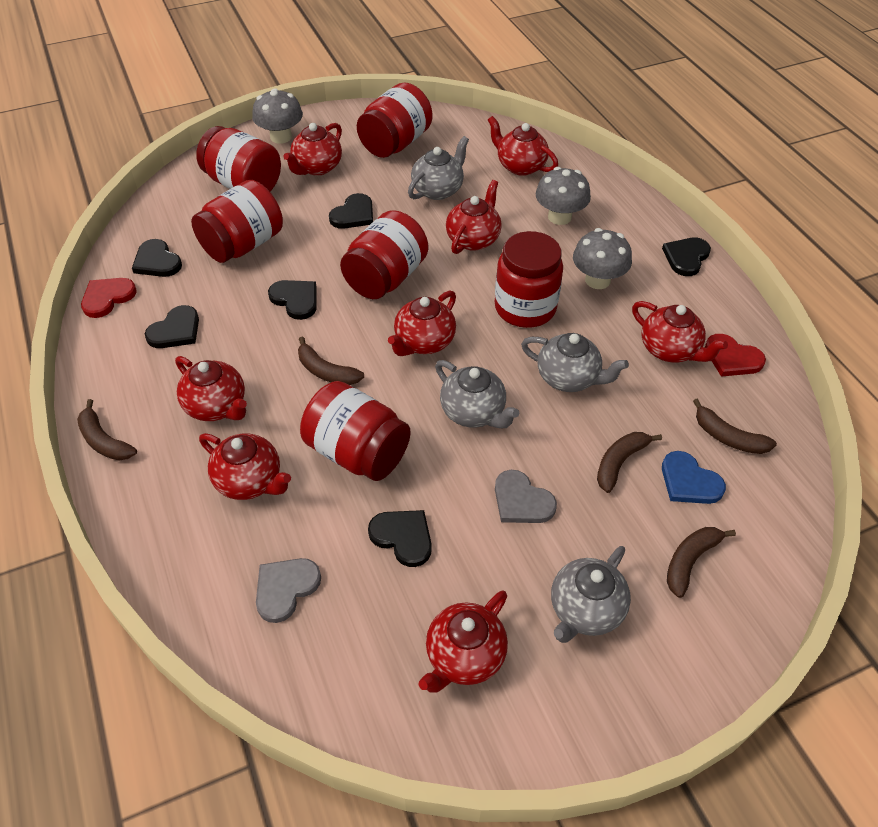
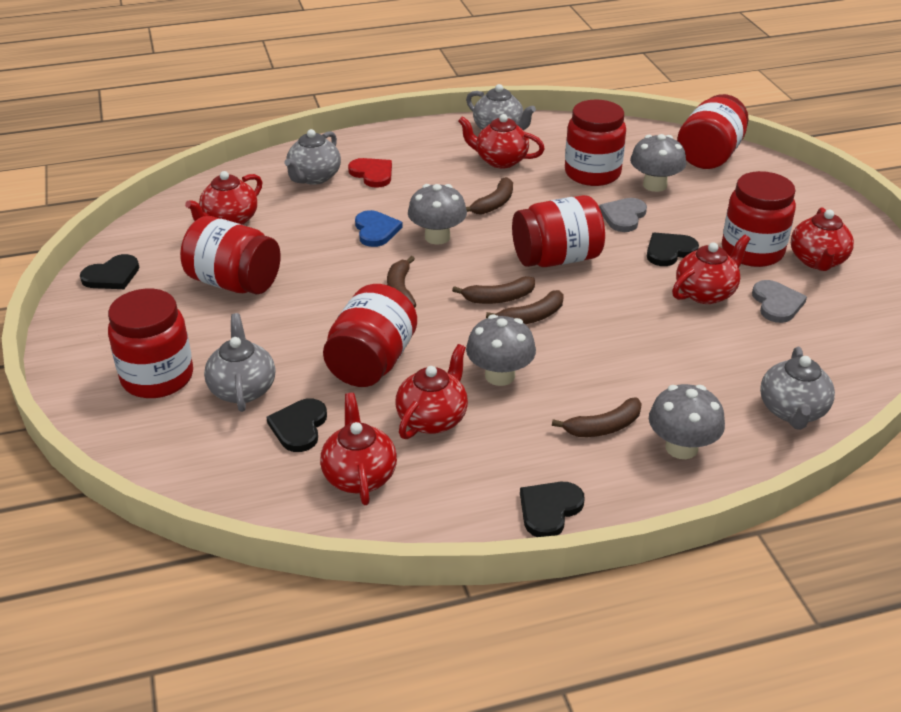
black heart: [132,239,182,277] [145,305,199,348] [268,280,317,320] [329,193,373,229] [368,510,432,567] [662,237,711,276] = 6 -> [80,254,139,289] [266,398,327,452] [520,482,585,537] [647,233,699,266] = 4
grey mushroom: [252,88,303,144] [535,167,591,225] [573,228,632,289] = 3 -> [408,184,467,245] [466,314,536,386] [630,134,686,192] [649,384,725,459] = 4
red heart: [81,278,137,318] [705,334,766,377] = 2 -> [348,158,392,188] = 1
red jar: [191,180,283,263] [196,126,281,191] [300,381,411,481] [340,210,428,299] [357,82,433,158] [495,231,563,328] = 6 -> [108,289,193,398] [180,216,281,294] [323,284,417,387] [512,195,605,267] [565,99,626,186] [677,94,749,169] [722,171,796,267] = 7
red teapot: [175,356,247,421] [199,433,291,500] [283,123,342,176] [388,291,456,356] [418,590,508,693] [446,180,502,254] [488,116,558,176] [632,301,728,362] = 8 -> [185,171,262,225] [320,393,397,505] [396,344,468,439] [458,114,545,168] [672,235,750,304] [791,207,854,271] = 6

